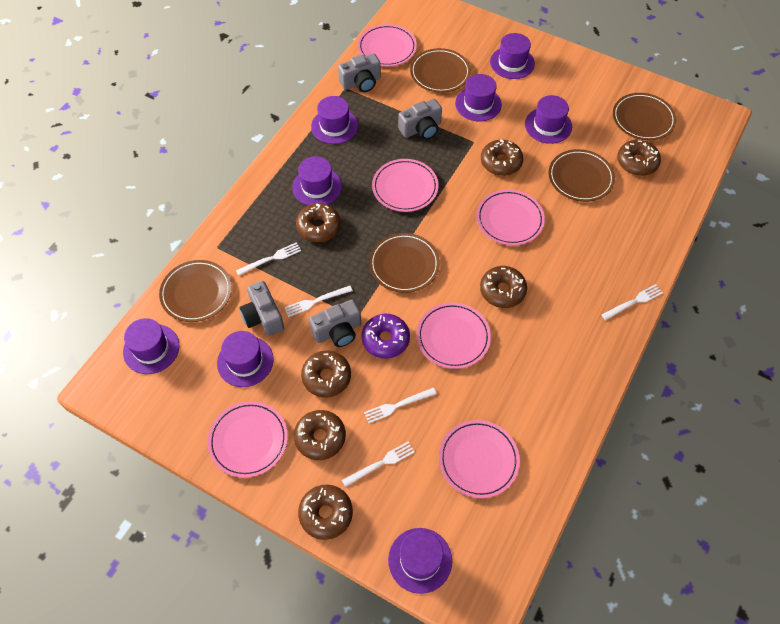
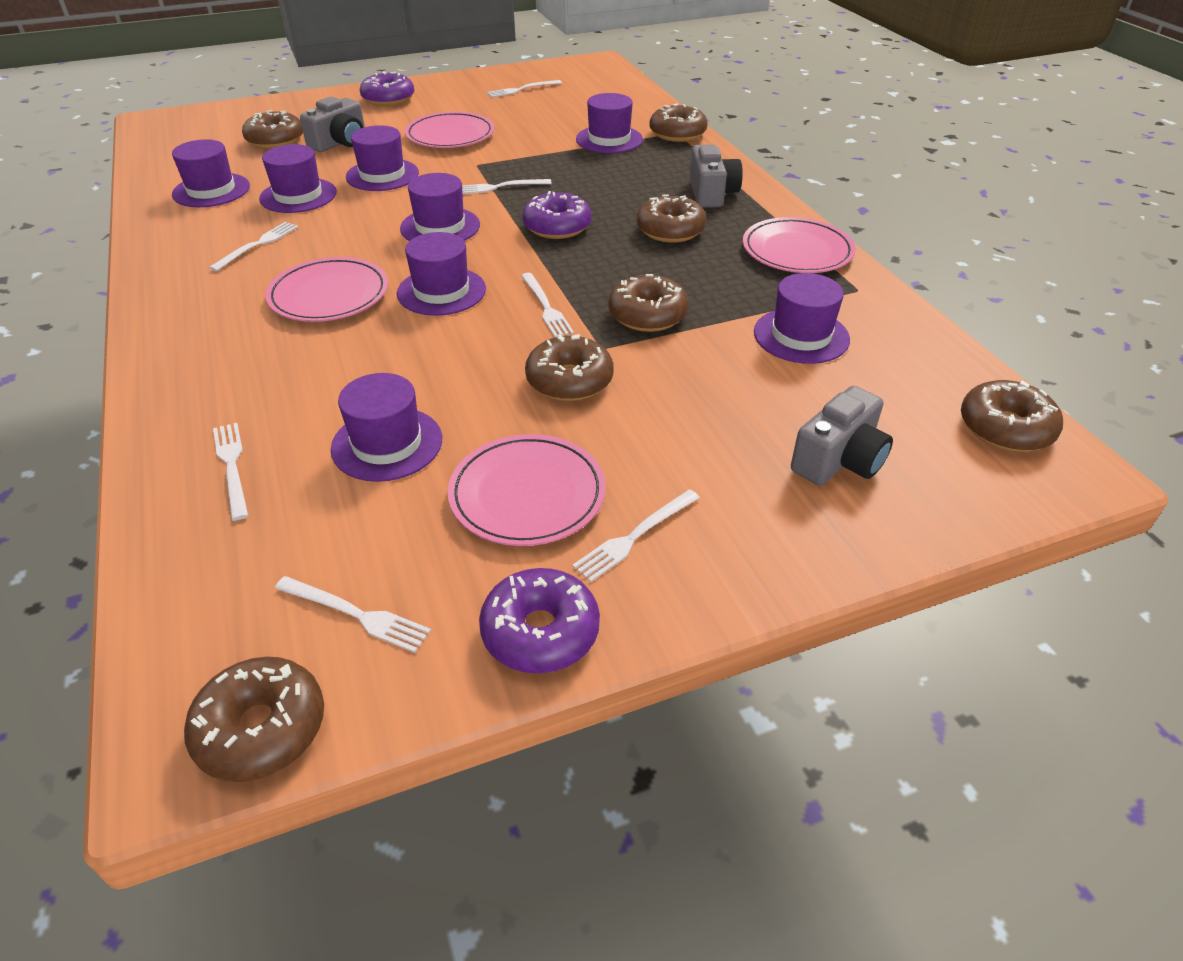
brown plate: [159,260,232,322] [369,233,440,293] [410,48,471,93] [549,149,615,202] [613,93,676,140] = 5 -> none = 0
grey camera: [240,281,284,336] [309,300,361,347] [338,53,381,92] [398,99,442,140] = 4 -> [300,96,365,152] [689,144,743,208] [791,386,893,486] = 3
pink plate: [208,401,288,478] [358,24,417,67] [372,159,438,212] [417,303,491,369] [439,420,520,498] [476,189,545,246] = 6 -> [265,257,388,322] [405,112,494,148] [448,434,606,546] [743,217,856,273] = 4
purple donut: [361,314,410,359] = 1 -> [360,71,414,106] [479,568,600,673] [522,191,592,239] = 3
white fork: [236,242,301,276] [284,286,353,317] [342,441,415,487] [364,388,437,423] [602,284,663,320] = 5 -> [209,222,298,271] [213,423,248,521] [275,576,431,653] [462,179,552,194] [487,80,562,98] [521,273,574,337] [572,489,700,582] = 7

